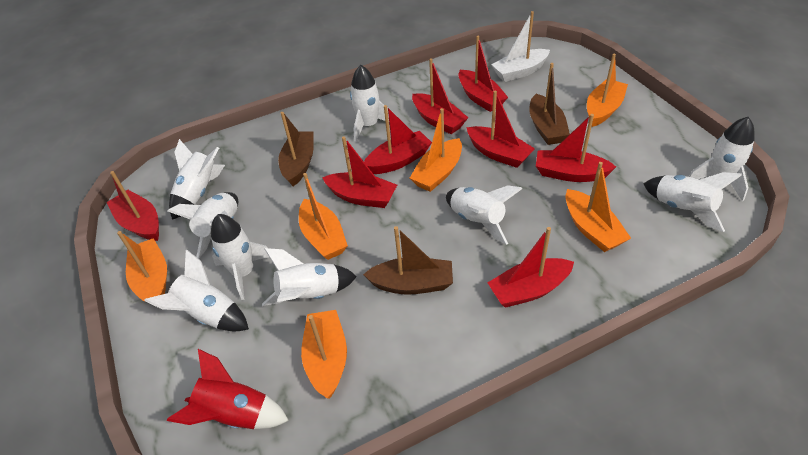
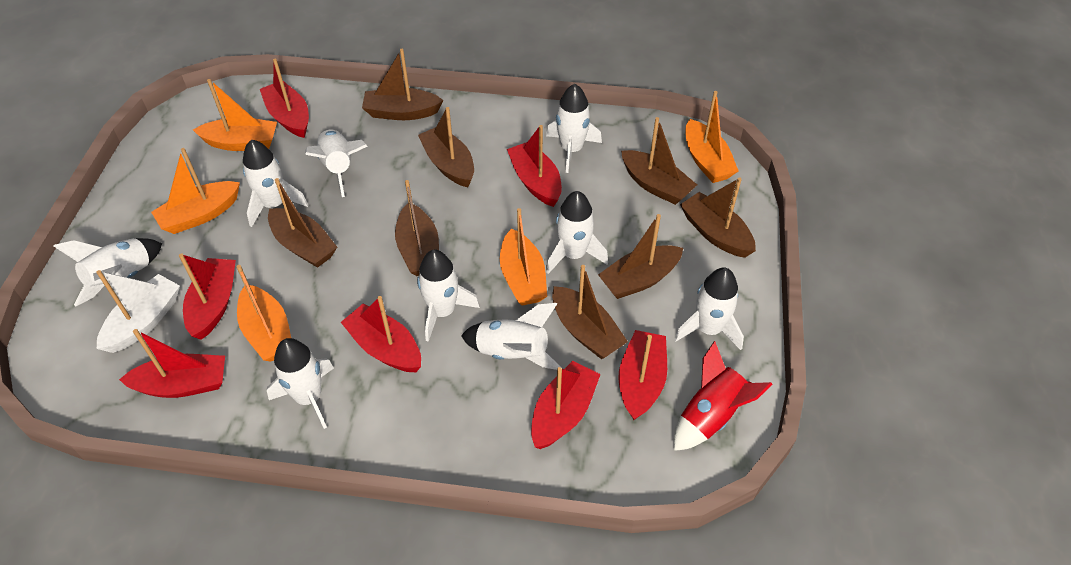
brown boat: [278,112,314,186] [363,226,453,295] [529,63,570,145] = 3 -> [268,178,337,268] [362,49,443,120] [395,180,439,276] [418,107,474,187] [552,265,628,359] [598,214,683,299] [621,117,697,205] [680,177,756,258] = 8
orange boat: [117,231,167,301] [299,173,348,260] [301,310,347,399] [410,108,462,192] [565,162,631,252] [587,54,628,127] = 6 -> [151,148,240,234] [193,79,277,151] [237,265,291,362] [500,208,547,306] [685,91,739,183] = 5
red boat: [106,171,159,241] [322,137,397,208] [364,105,432,174] [412,58,468,134] [458,36,508,112] [466,91,535,168] [488,227,574,308] [536,114,616,182] = 8 -> [119,329,225,398] [179,254,236,340] [260,59,309,138] [341,296,421,372] [507,125,562,207] [531,361,601,449] [618,330,667,420] = 7

